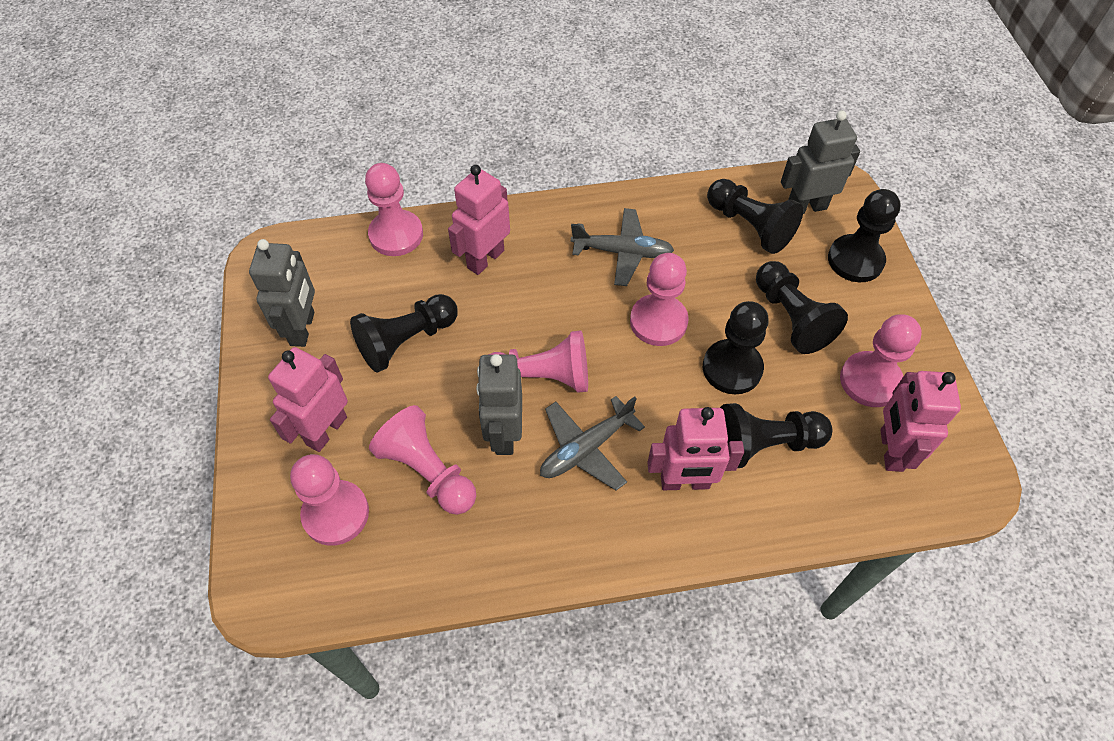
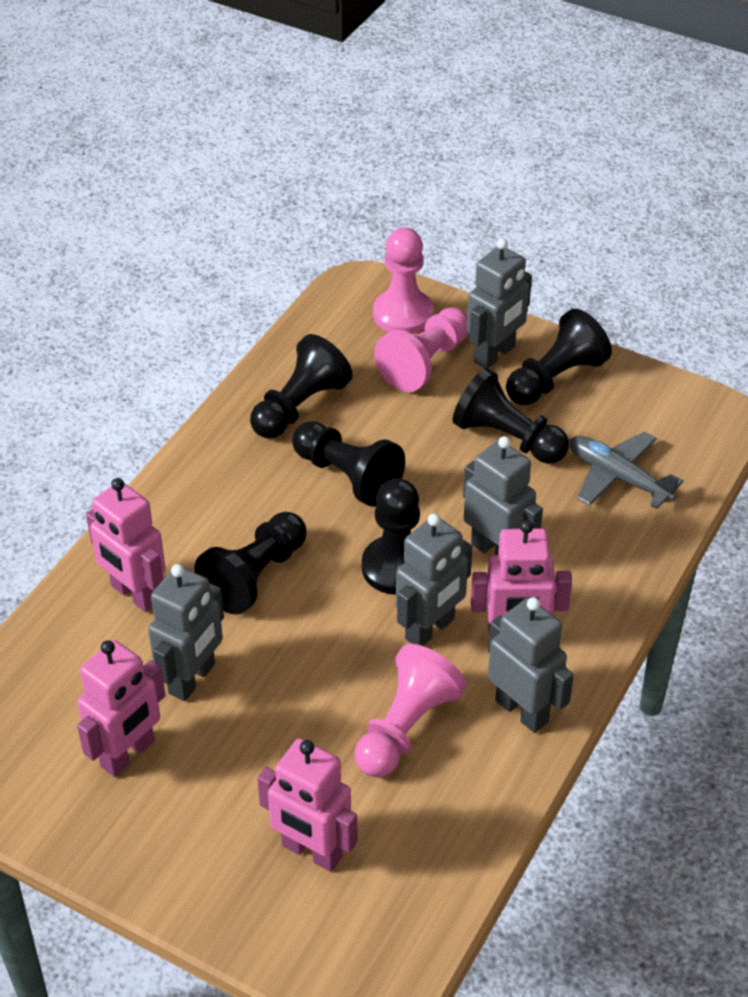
grey plane: [540,396,645,491] [571,208,674,286] = 2 -> [569,431,684,509] = 1
grey robot: [249,239,315,347] [476,354,522,455] [781,110,860,214] = 3 -> [148,564,224,701] [396,513,473,646] [463,436,543,555] [467,238,532,368] [488,597,574,733] = 5
pink pawn: [290,454,369,546] [365,163,423,256] [369,405,476,515] [488,330,588,393] [630,253,689,346] [840,314,922,407] = 6 -> [354,644,466,777] [373,228,434,334] [374,307,469,392] = 3

